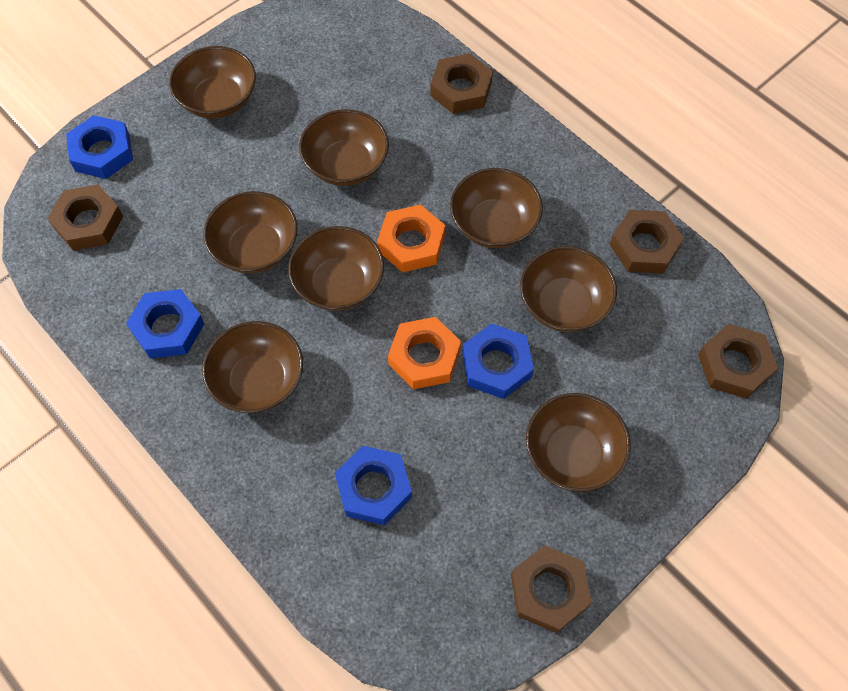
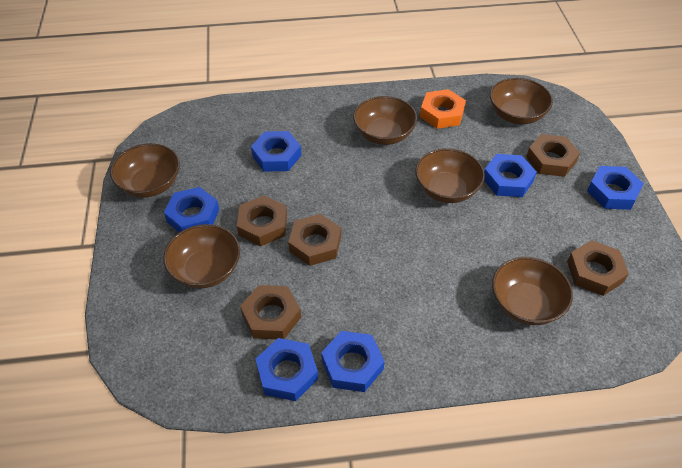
blue nut: [66,115,133,179] [126,289,204,359] [335,446,412,525] [462,323,534,399] = 4 -> [164,187,219,232] [251,131,301,172] [255,338,318,401] [321,331,385,392] [484,154,537,197] [587,166,644,210] = 6
brown bowl: [169,46,256,119] [202,321,303,413] [204,191,298,274] [288,226,384,311] [299,109,389,186] [450,168,543,249] [520,246,617,332] [526,393,631,492] = 8 -> [110,143,180,198] [163,224,240,288] [353,96,417,145] [415,148,485,203] [490,78,553,124] [492,257,573,325] = 6
orange nut: [377,205,445,273] [388,317,461,389] = 2 -> [420,89,466,129] = 1

